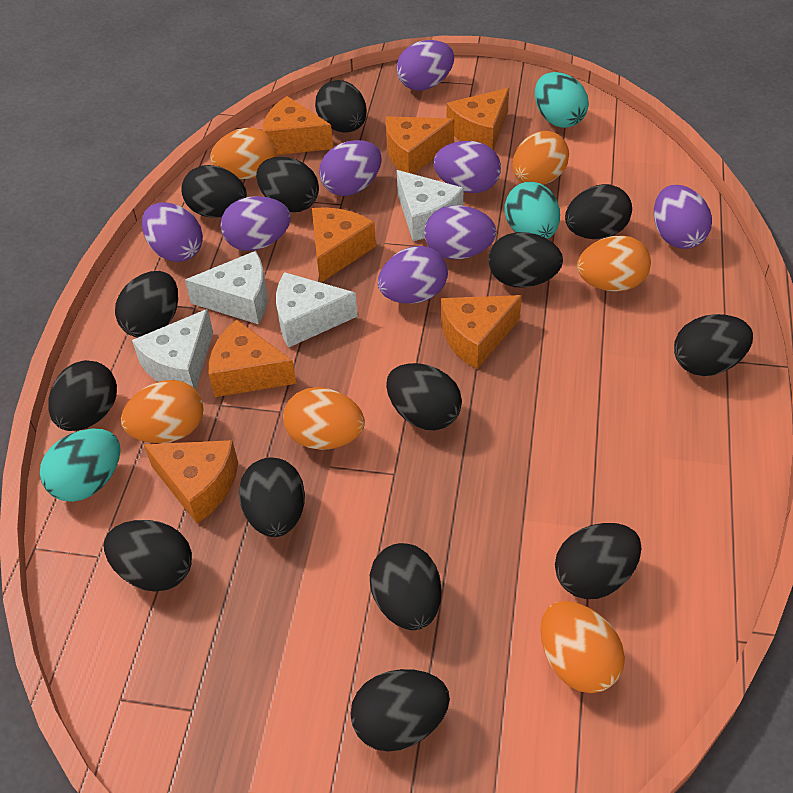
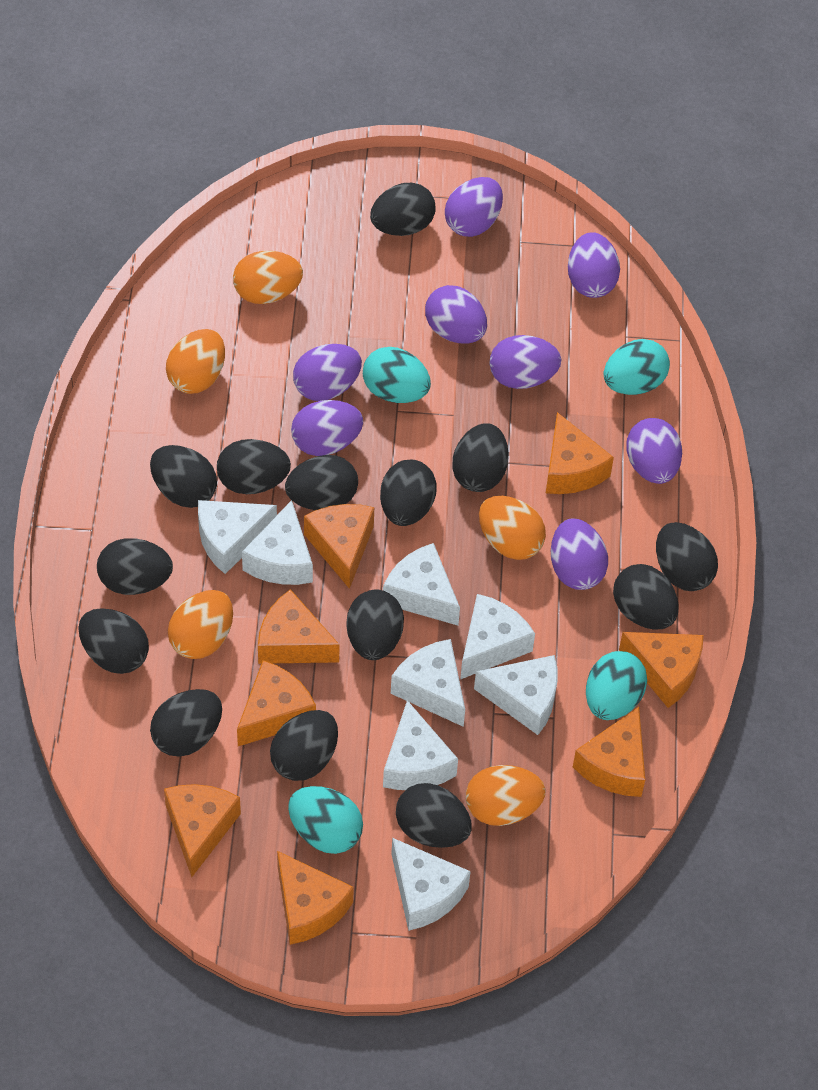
orange cheese: [144,440,238,524] [209,320,296,397] [263,96,333,155] [312,207,376,283] [386,116,454,174] [441,295,522,369] [447,88,509,149] = 7 -> [164,784,241,877] [237,660,316,746] [258,589,340,664] [277,851,354,945] [304,504,374,589] [546,412,614,494] [573,707,645,797] [619,632,704,708] = 8
orange egg: [121,380,204,443] [210,128,276,179] [283,387,365,450] [512,131,569,185] [540,601,625,693] [577,236,651,292] = 6 -> [166,329,225,394] [168,590,233,659] [233,251,303,304] [466,765,546,826] [479,496,546,560] = 5
turquoise egg: [40,429,121,502] [505,182,560,239] [535,72,589,128] = 3 -> [288,786,363,854] [363,347,431,403] [586,651,647,720] [604,339,670,395] = 4
white cheese: [132,309,213,390] [185,251,267,325] [276,272,358,348] [397,170,464,241] = 4 -> [198,500,277,574] [242,500,313,585] [383,543,460,625] [383,700,458,790] [391,639,465,727] [391,838,471,931] [460,594,535,680] [474,655,557,735] = 8

